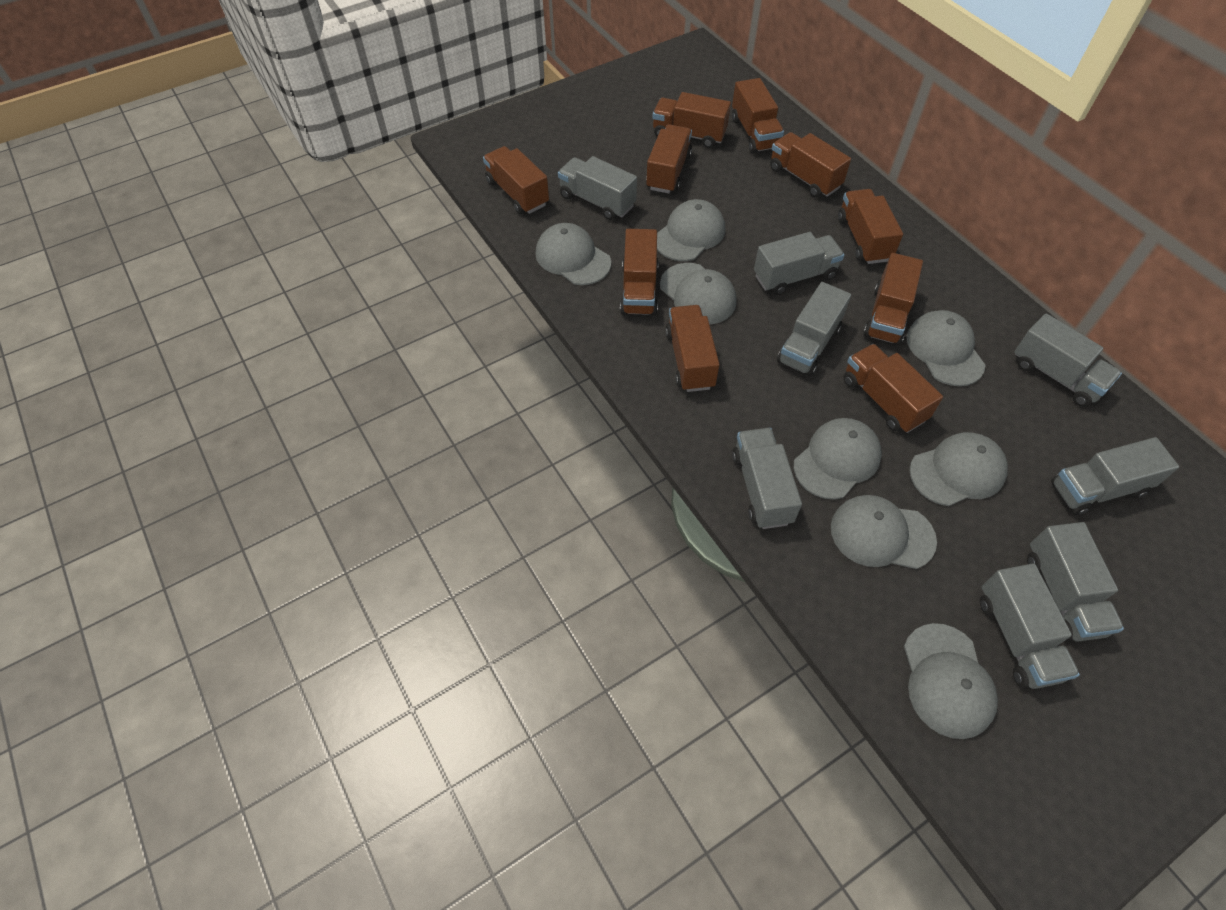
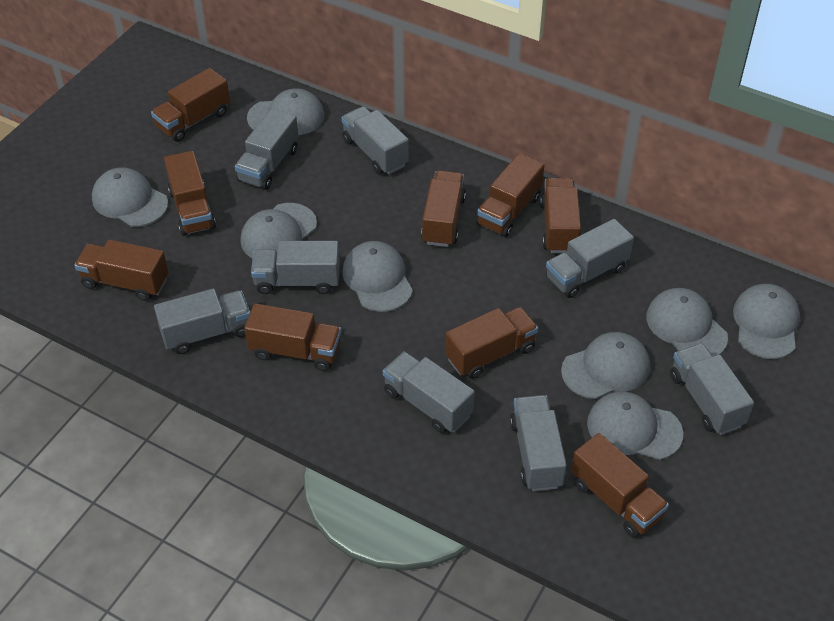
brown truck: [483,146,549,214] [620,229,658,316] [646,124,692,193] [652,92,731,148] [665,305,720,392] [732,78,784,153] [770,132,851,198] [838,189,903,264] [843,344,943,433] [863,253,923,345] = 10 -> [74,240,168,301] [151,68,230,142] [164,151,216,236] [244,303,341,371] [421,170,466,247] [445,307,538,379] [476,153,544,237] [540,178,581,253] [571,433,669,538] = 9

